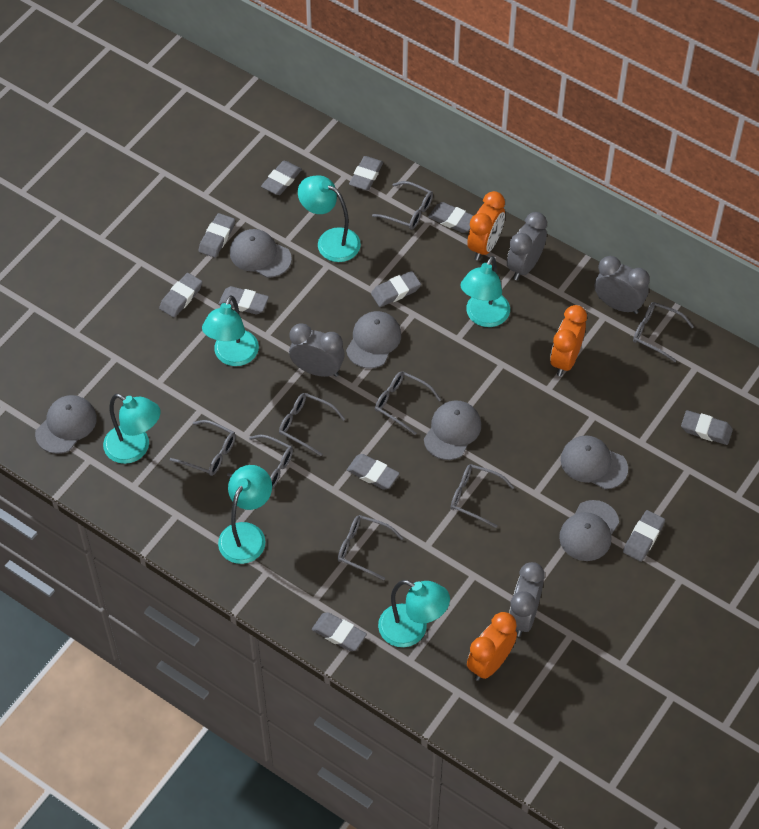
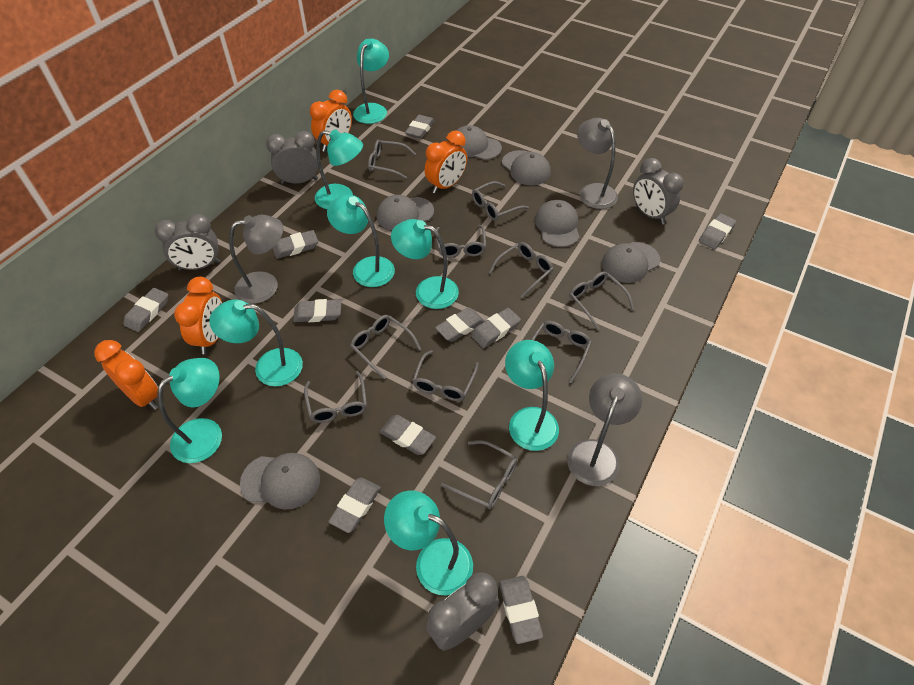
grey eraser: [159,273,202,318] [198,213,235,258] [219,286,269,314] [261,161,302,195] [312,612,367,651] [347,454,400,490] [349,156,383,191] [371,271,421,307] [428,202,474,233] [623,510,665,562] [681,410,733,445] = 11 -> [123,288,168,332] [272,230,318,259] [293,299,341,322] [328,478,381,533] [380,415,436,455] [405,115,435,139] [435,308,485,342] [471,308,521,348] [499,576,543,644] [699,213,736,250] = 10
grey glasses: [170,420,236,476] [227,435,293,490] [279,393,345,456] [338,515,403,580] [372,181,433,230] [375,371,441,435] [451,464,514,528] [633,302,694,362] = 8 -> [304,371,367,423] [350,315,421,379] [368,140,416,179] [412,350,479,401] [436,225,486,258] [441,440,518,509] [472,181,529,221] [489,242,554,298] [531,321,592,383] [569,271,634,330] = 10
grey lamp: none = 0 -> [229,215,283,304] [567,373,642,486] [577,118,618,209] = 3
orange clock: [467,191,505,260] [467,612,517,681] [550,305,587,376] = 3 -> [94,340,159,410] [174,277,222,354] [310,90,352,152] [425,131,467,194] = 4
turquoise lamp: [103,394,161,464] [202,295,259,366] [218,465,272,564] [298,175,361,262] [378,580,450,647] [461,256,510,327] = 6 -> [157,358,222,463] [209,299,303,386] [315,129,363,209] [327,195,395,287] [353,39,389,124] [384,490,473,595] [391,219,459,309] [505,340,559,451] = 8

